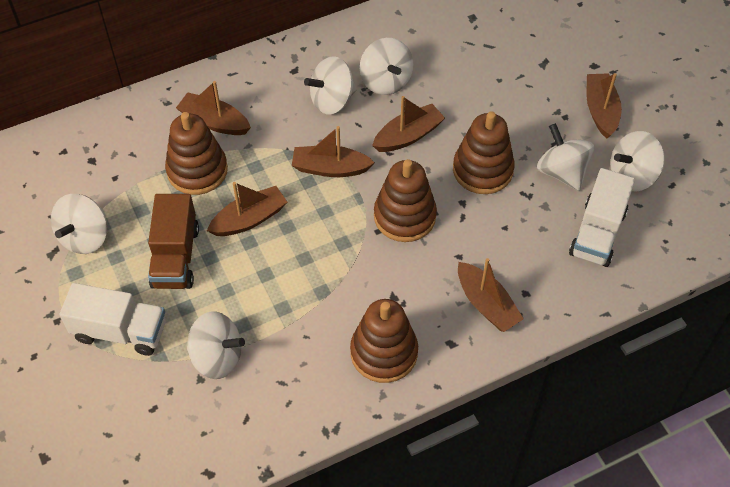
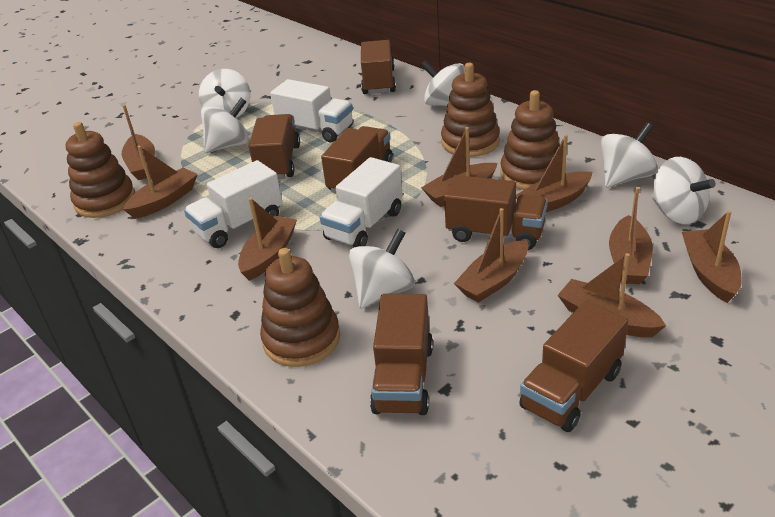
brown boat: [176,81,251,135] [207,182,287,236] [292,126,375,177] [372,96,445,152] [458,258,524,332] [587,73,622,138] = 6 -> [122,104,155,180] [123,146,198,219] [238,198,297,281] [421,127,498,207] [454,208,528,303] [516,135,593,212] [558,253,666,337] [609,187,653,284] [682,211,741,303] = 9
brown truck: [148,194,199,289] = 1 -> [249,114,300,179] [321,126,393,193] [361,40,396,94] [370,294,433,415] [444,175,548,250] [519,301,628,432] = 6
white truck: [59,283,166,356] [569,168,635,267] = 2 -> [184,160,283,248] [270,79,353,142] [320,157,403,247] = 3

